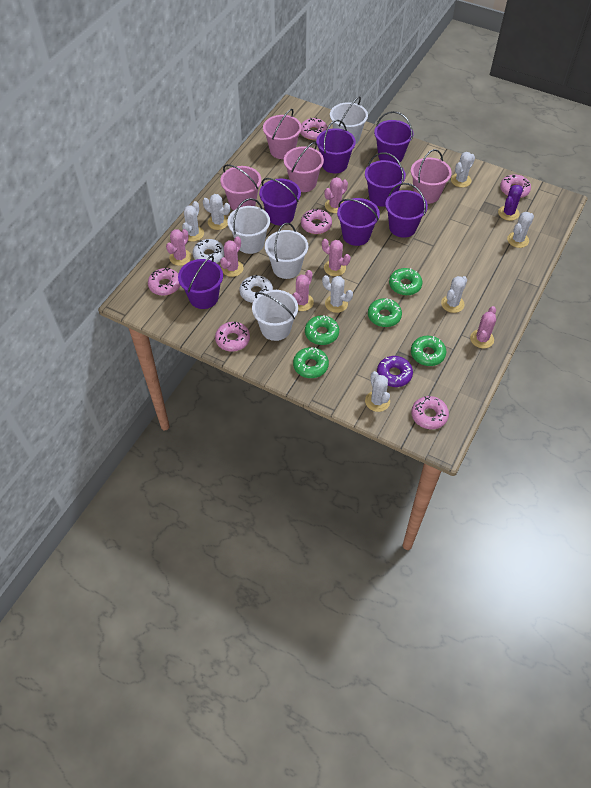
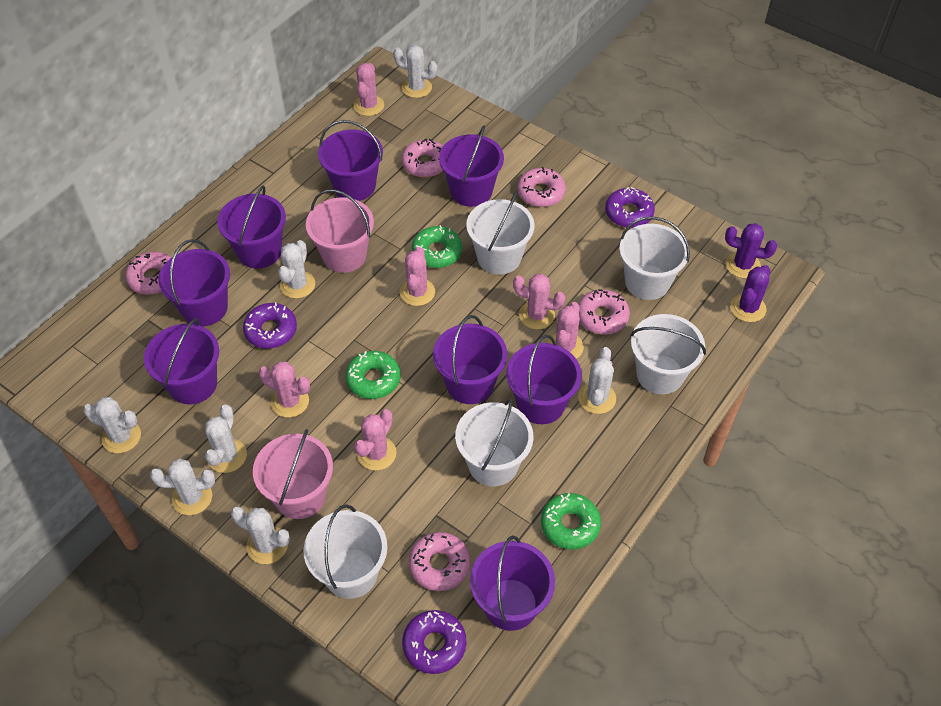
green donut: [293,347,329,378] [305,315,339,345] [368,298,402,327] [389,268,422,296] [411,336,446,366] = 5 -> [345,351,401,399] [412,225,462,268] [541,493,601,550] = 3
pink bucket: [220,164,261,210] [263,109,302,159] [284,142,324,192] [411,149,452,204] = 4 -> [253,429,333,519] [306,189,374,273] = 2
pink donut: [148,267,180,296] [215,322,250,352] [300,117,328,140] [301,208,332,234] [411,396,449,429] [500,174,531,198] = 6 -> [125,252,171,295] [402,139,443,177] [409,532,470,591] [517,167,566,207] [578,289,630,334] = 5
purple bucket: [178,256,223,309] [259,178,301,226] [316,120,356,173] [337,198,380,246] [365,152,406,207] [374,111,413,164] [385,183,428,238] = 7 -> [144,318,219,404] [158,239,230,326] [217,185,286,269] [318,120,383,201] [433,315,507,404] [439,125,504,207] [470,536,555,631] [506,335,582,424] = 8
purple cactus: [498,185,523,221] = 1 -> [725,223,777,279] [730,265,770,322] = 2
purple donut: [377,356,413,387] = 1 -> [243,303,297,349] [402,610,466,674] [605,187,655,228] = 3
white bucket: [227,198,270,254] [252,290,298,341] [265,223,308,279] [330,96,368,145] = 4 -> [303,504,387,599] [455,399,533,486] [466,192,534,275] [619,217,690,300] [630,314,706,394] = 5
white donut: [193,239,224,263] [240,275,273,303] = 2 -> none = 0

